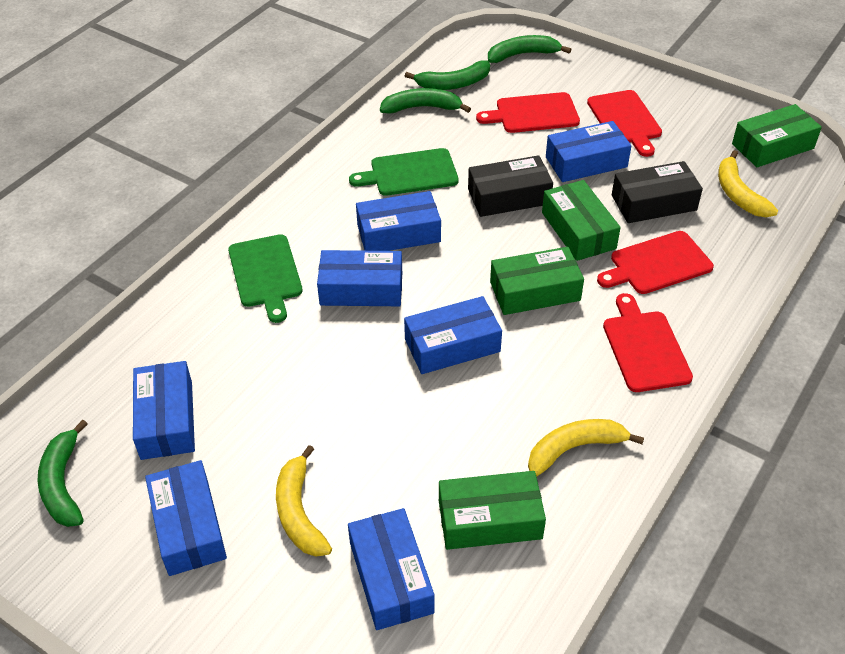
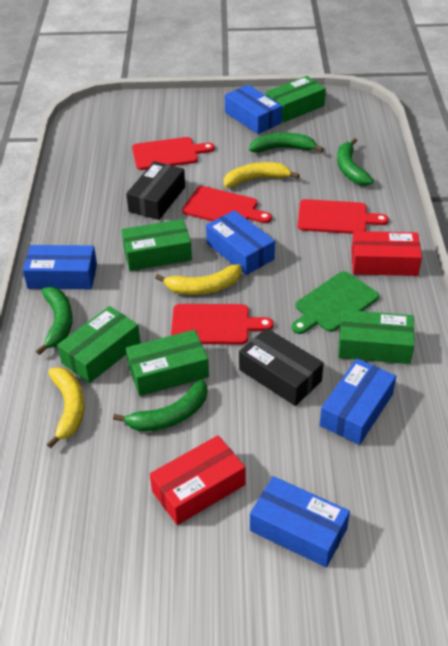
blue box: [133,361,195,460] [145,460,227,576] [317,250,402,306] [348,508,434,630] [356,191,441,251] [404,296,502,374] [546,121,631,182] = 7 -> [23,245,97,289] [206,210,275,275] [225,85,282,134] [250,476,350,567] [320,359,396,445] = 5
green box: [439,471,546,550] [490,247,584,315] [542,180,621,261] [732,104,822,167] = 4 -> [57,306,141,383] [121,219,192,271] [126,330,209,396] [266,76,326,122] [338,310,414,364] = 5
green cutting board: [228,234,303,323] [349,148,459,196] = 2 -> [291,271,379,334] = 1
red box: none = 0 -> [150,435,245,525] [351,231,422,276] = 2

